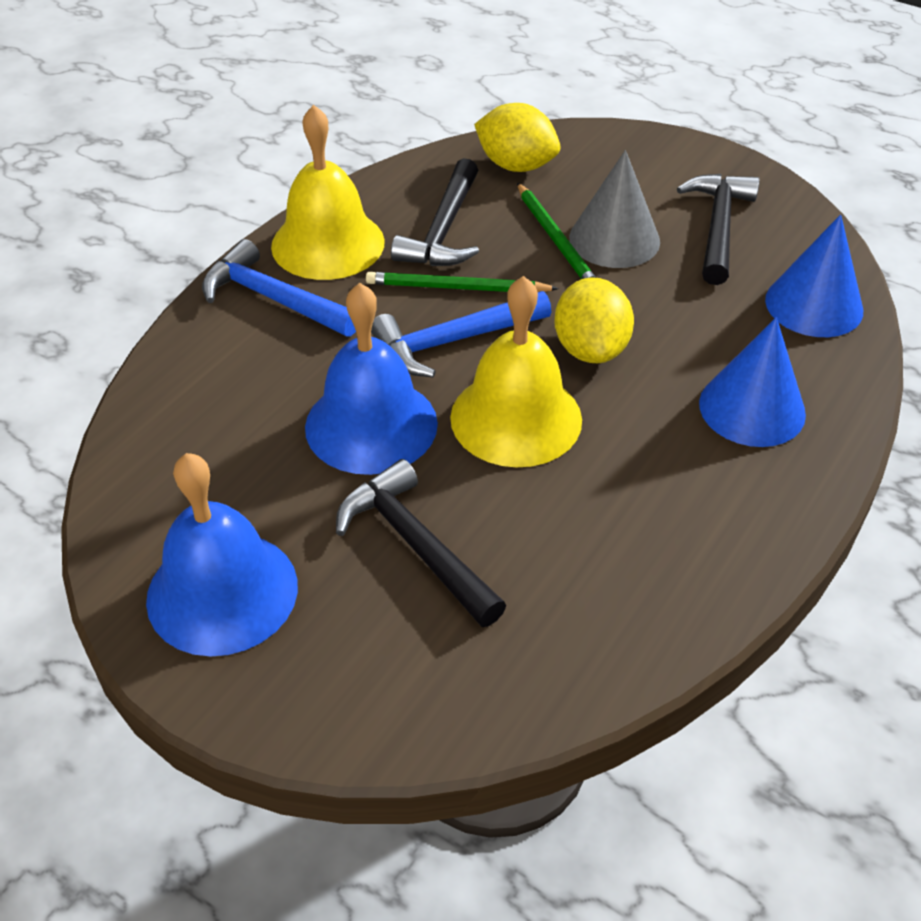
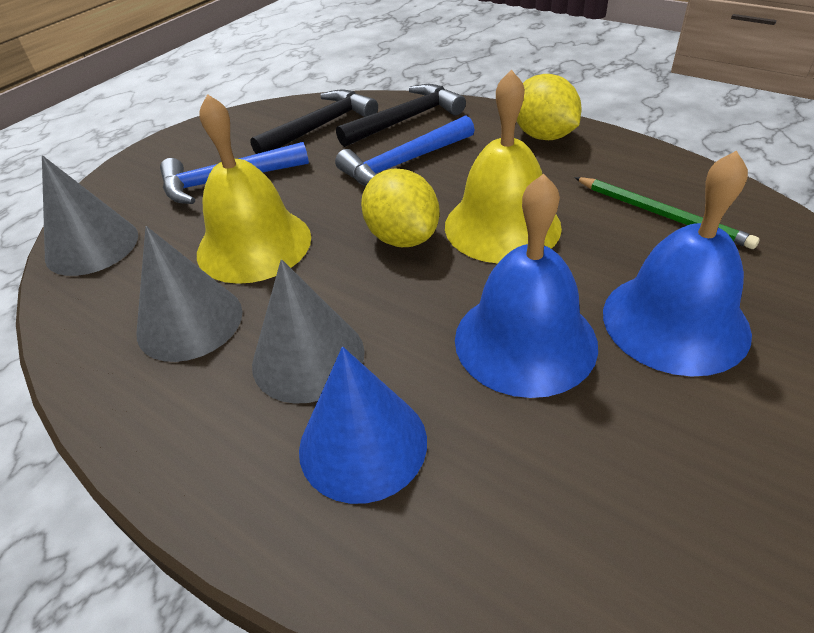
black hammer: [336,459,506,627] [391,158,479,266] [677,174,760,285] = 3 -> [250,90,378,154] [336,84,466,147] = 2
blue cone: [699,317,806,447] [765,214,863,337] = 2 -> [299,347,427,504] = 1
green pencil: [366,272,559,292] [517,183,596,279] = 2 -> [574,177,760,249] = 1
grey cone: [569,150,660,268] = 1 -> [42,155,138,276] [137,226,242,362] [252,259,365,404] = 3

